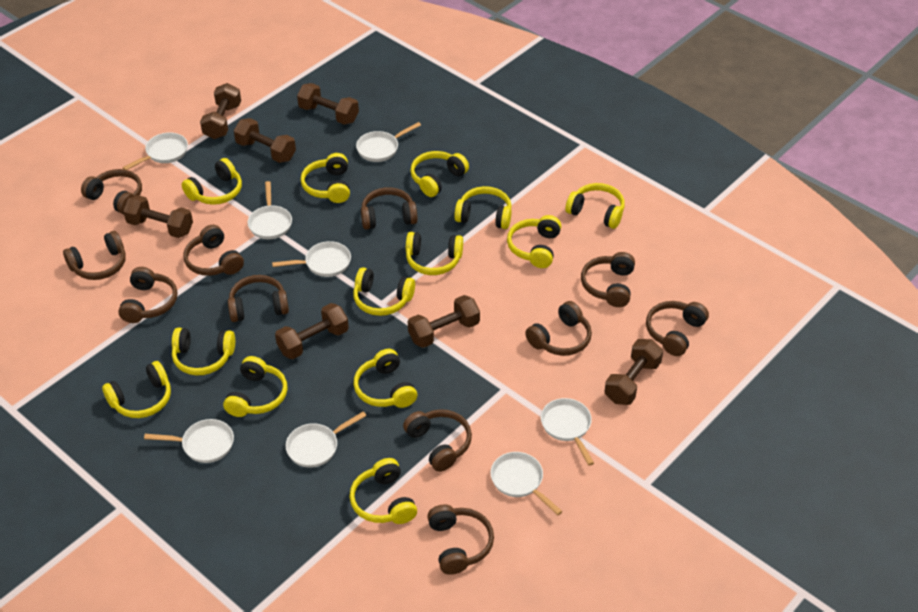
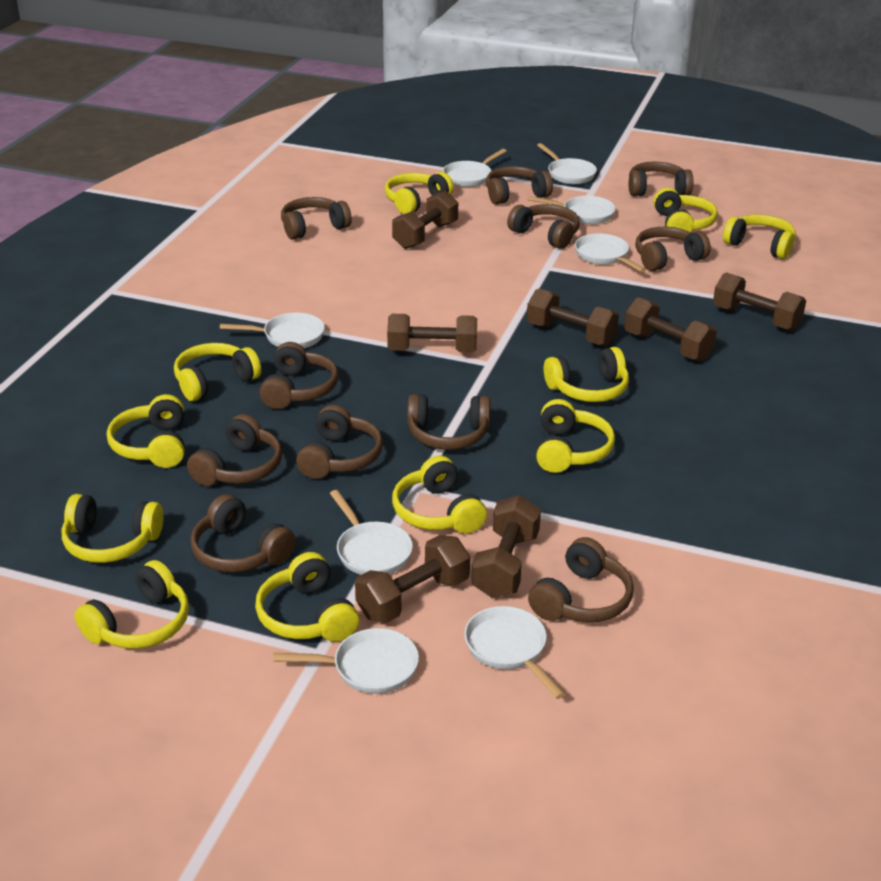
yellow headphones: [102,361,171,418] [172,328,235,375] [182,158,242,205] [223,356,288,417] [301,153,350,203] [350,458,417,524] [353,267,415,316] [354,349,417,408] [406,232,463,275] [410,151,469,197] [454,186,512,229] [507,215,561,268] [565,183,625,229] = 13 -> [62,494,164,563] [75,560,189,649] [107,394,184,468] [174,343,261,401] [255,552,359,642] [385,172,454,214] [392,456,487,534] [536,399,615,473] [544,347,629,402] [653,188,718,233] [723,214,796,259] = 11

